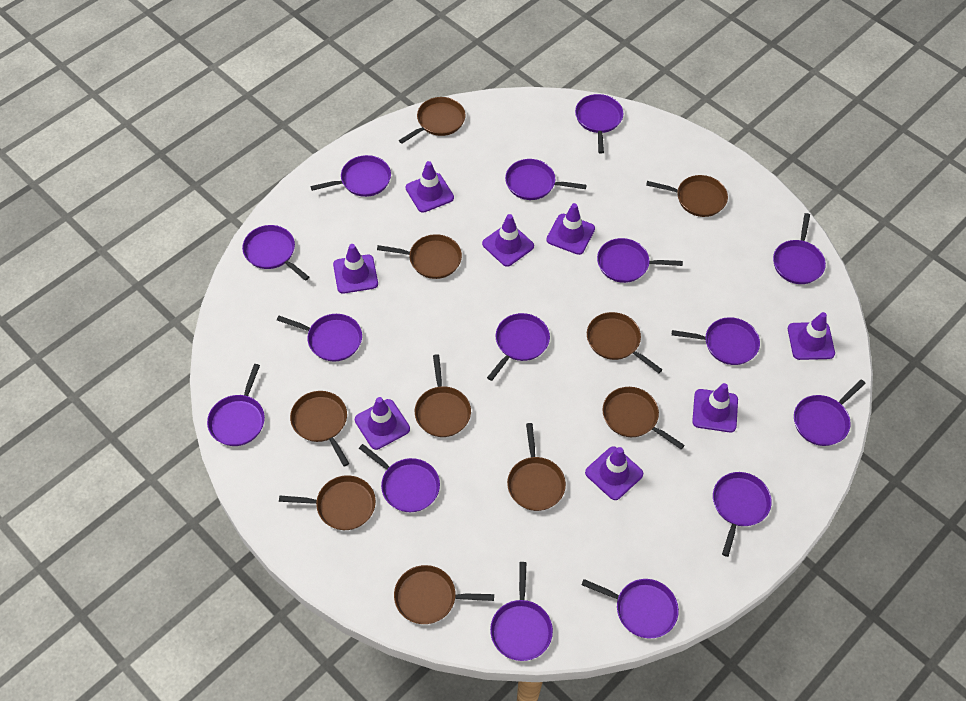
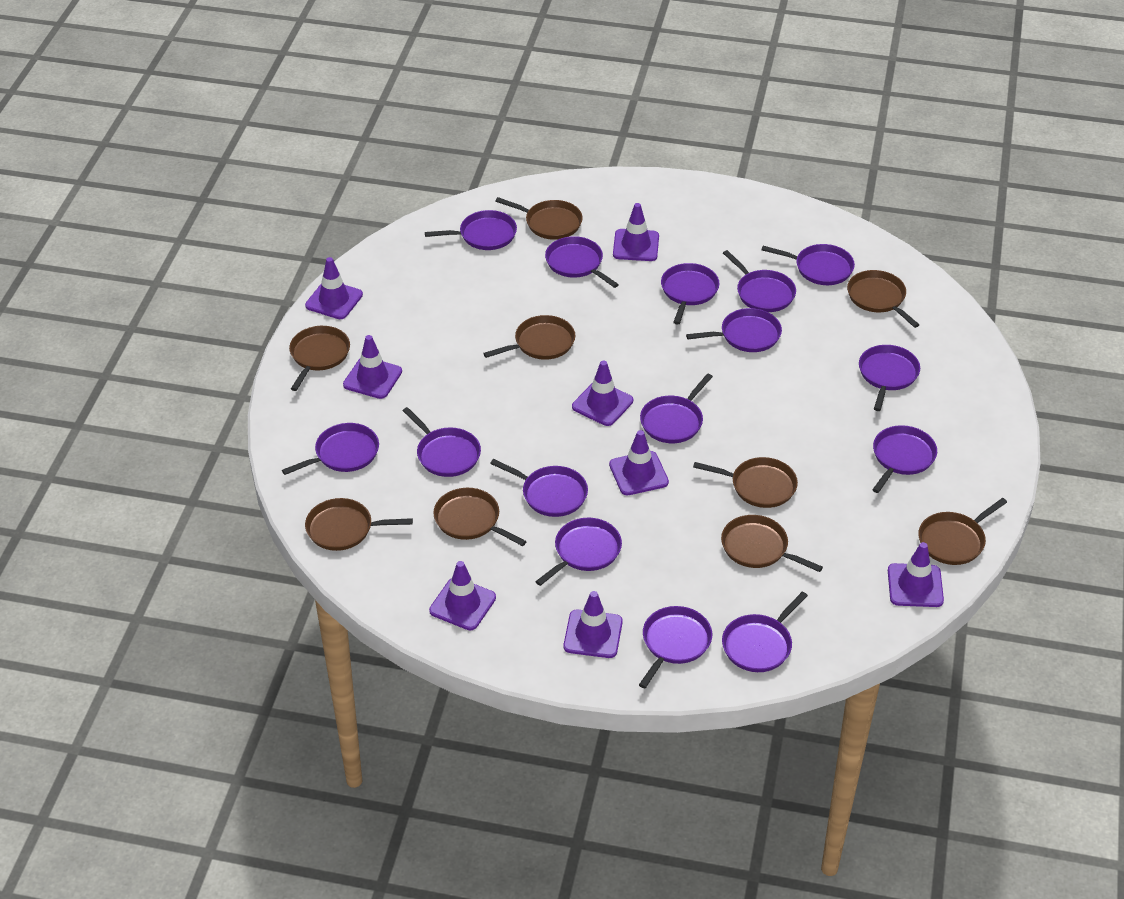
brown pan: [279,475,376,530] [290,391,349,467] [377,234,462,279] [394,565,494,624] [399,97,465,144] [415,354,471,437] [507,423,566,511] [587,312,663,373] [603,387,685,449] [646,175,728,217] = 10 -> [289,326,350,391] [305,498,413,551] [433,488,527,546] [483,315,575,360] [495,197,583,240] [693,457,798,508] [721,515,823,572] [847,270,919,328] [918,498,1007,565] = 9

